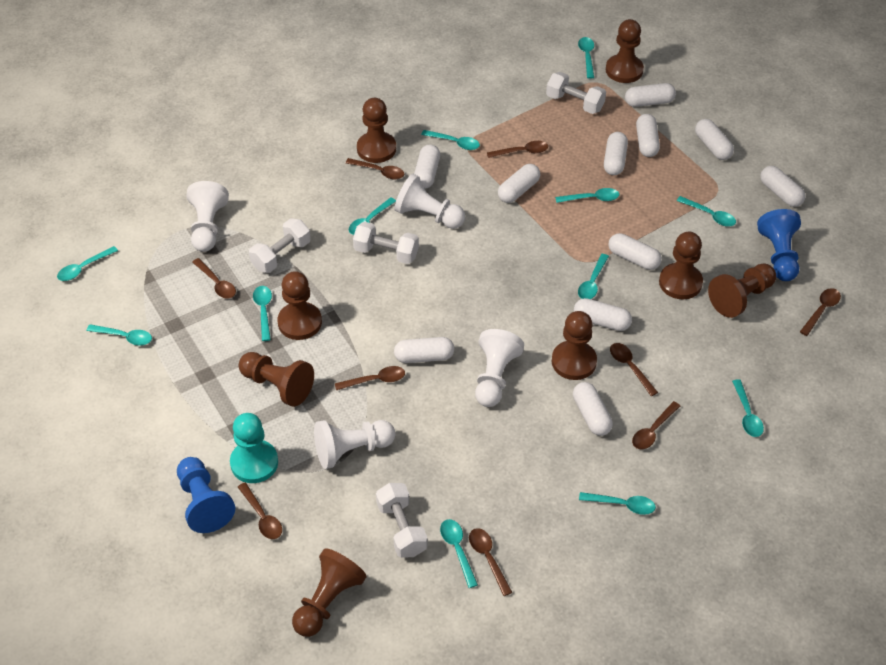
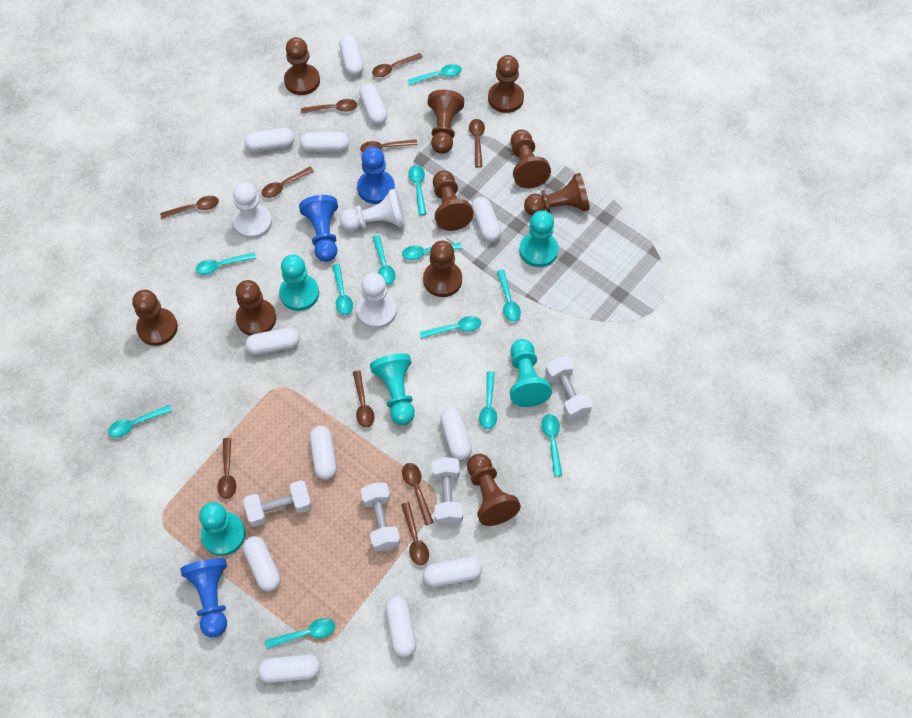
blue pawn: [177,457,235,533] [757,209,801,281] = 2 -> [181,558,227,637] [299,195,338,262] [357,147,395,204] = 3
brown pawn: [239,352,314,407] [277,271,322,340] [292,549,367,637] [357,98,396,163] [552,311,597,380] [606,19,644,83] [659,232,703,299] [708,264,776,318] = 8 -> [132,290,178,346] [236,280,276,336] [284,37,320,95] [423,241,462,297] [428,90,464,154] [433,170,474,231] [467,454,521,526] [488,55,524,113] [511,129,551,188] [524,173,590,216] = 10
brown spoon: [192,258,236,299] [238,483,282,539] [335,366,405,390] [346,158,404,180] [469,528,512,596] [487,141,548,158] [610,343,658,396] [632,401,680,449] [800,288,841,336] = 9 -> [160,196,219,219] [217,438,236,499] [262,166,314,198] [301,99,357,113] [353,370,375,427] [360,139,418,153] [372,53,423,77] [401,502,429,565] [402,463,434,525] [469,119,485,168] = 10
turquoise pawn: [230,413,278,483] = 1 -> [199,502,245,556] [279,254,319,311] [370,353,415,425] [510,339,552,407] [520,211,558,267] = 5
white capsule: [394,337,454,363] [414,145,440,189] [498,164,540,203] [573,382,613,436] [574,298,632,331] [604,132,628,175] [609,233,662,270] [625,83,676,107] [636,114,660,157] [695,119,734,160] [760,166,806,207] = 11 -> [243,536,281,591] [245,128,294,152] [245,327,300,355] [258,654,320,683] [300,132,349,152] [310,426,337,480] [340,35,364,76] [359,83,387,125] [385,596,416,657] [423,557,482,587] [440,408,472,460] [471,197,501,242] = 12
white pawn: [186,181,229,252] [314,420,395,469] [394,174,465,229] [475,329,524,407] = 4 -> [233,182,272,239] [340,188,405,231] [357,273,397,329] = 3

